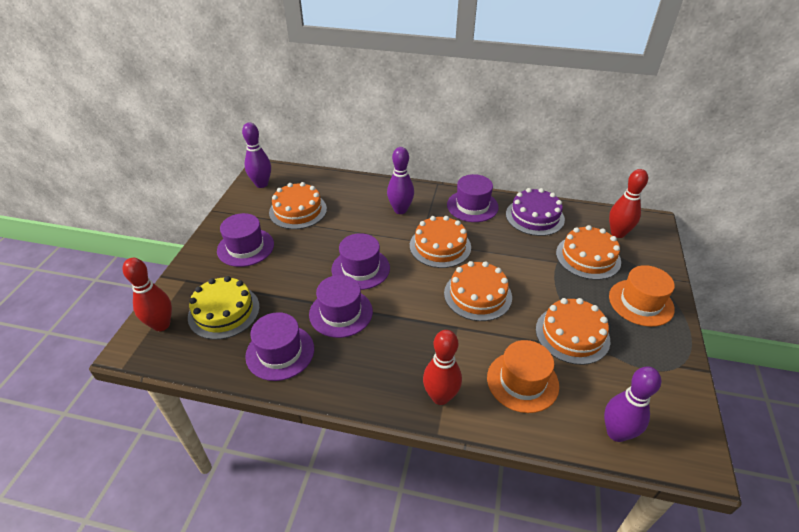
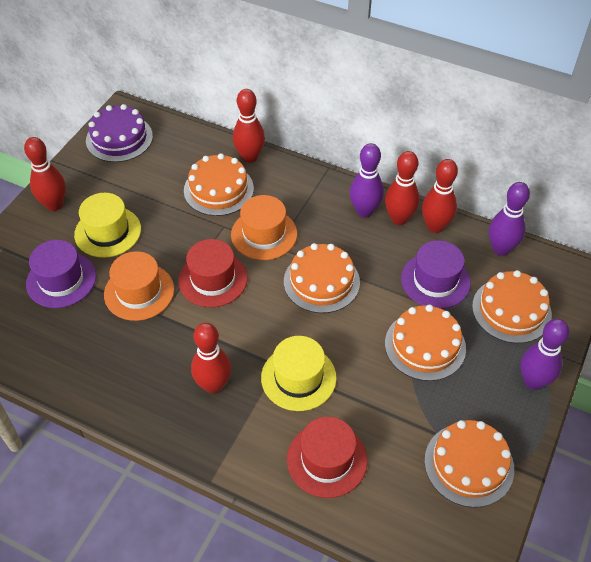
purple hat: [217,213,274,267] [245,312,314,381] [309,275,373,338] [331,233,390,290] [447,174,499,222] = 5 -> [26,240,96,308] [401,240,471,309] = 2
red bowling pin: [123,258,172,331] [423,330,462,405] [609,169,648,238] = 3 -> [24,137,66,211] [191,323,231,394] [233,89,265,163] [385,151,420,225] [422,159,458,233] = 5
red hat: none = 0 -> [178,239,248,307] [287,417,367,498] = 2
yellow cake: [188,276,260,340] = 1 -> none = 0
yellow hat: none = 0 -> [74,193,141,258] [261,336,337,411] = 2

